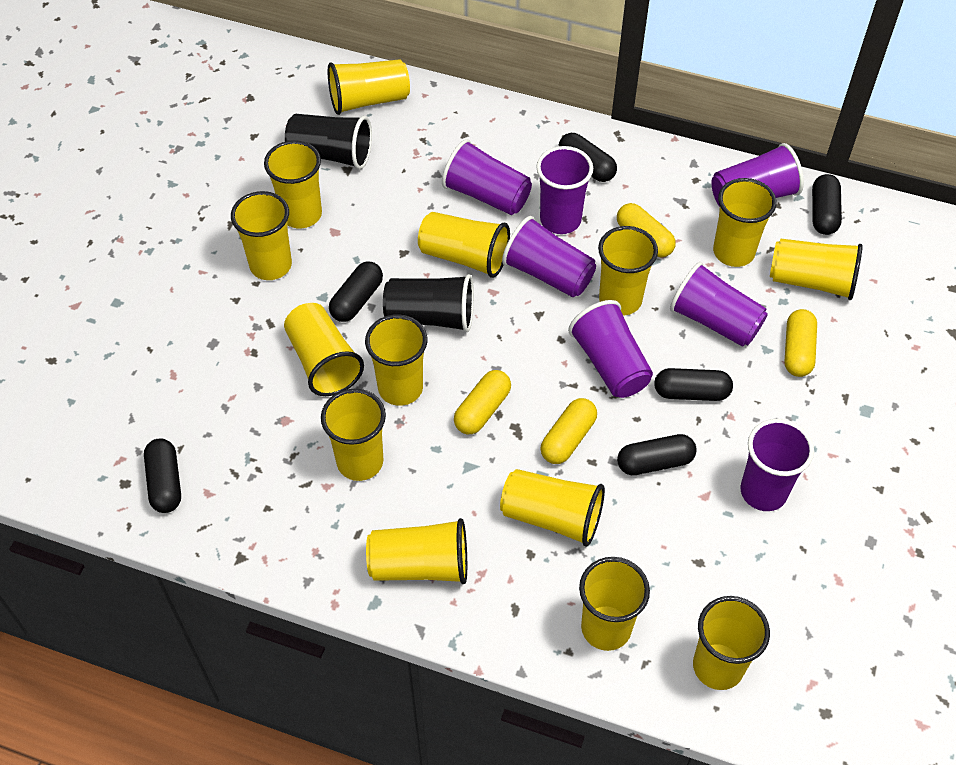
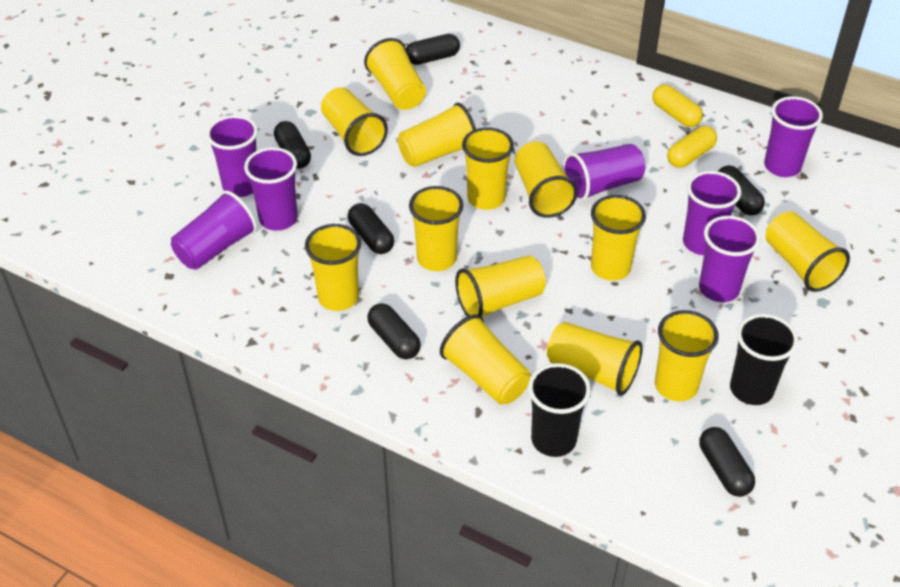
yellow capsule: [454,370,511,434] [541,398,597,464] [617,203,676,258] [784,309,817,377] = 4 -> [653,85,703,127] [667,126,717,168] = 2
yellow cup: [231,191,292,280] [264,141,322,228] [284,303,364,396] [321,389,386,481] [328,59,410,115] [365,314,427,406] [366,518,467,584] [418,212,510,278] [500,469,605,547] [579,557,650,651] [598,226,658,316] [693,596,770,690] [713,178,777,267] [770,238,863,300] = 14 -> [305,224,361,311] [321,87,388,156] [364,38,426,110] [397,103,476,167] [409,186,463,271] [440,315,531,405] [455,255,546,317] [462,127,514,210] [515,142,578,218] [547,322,643,396] [591,195,646,281] [655,310,719,401] [765,211,850,292] = 13

